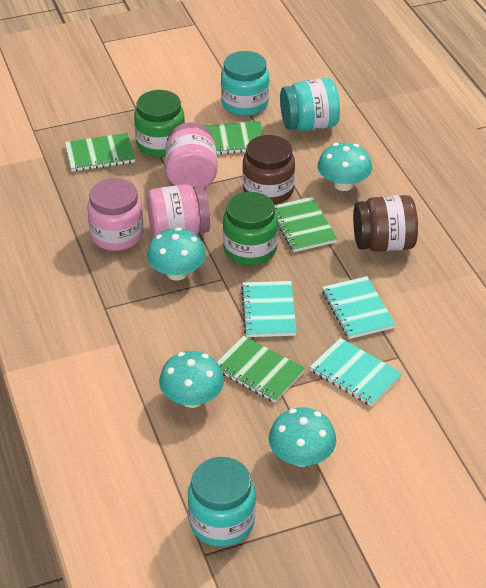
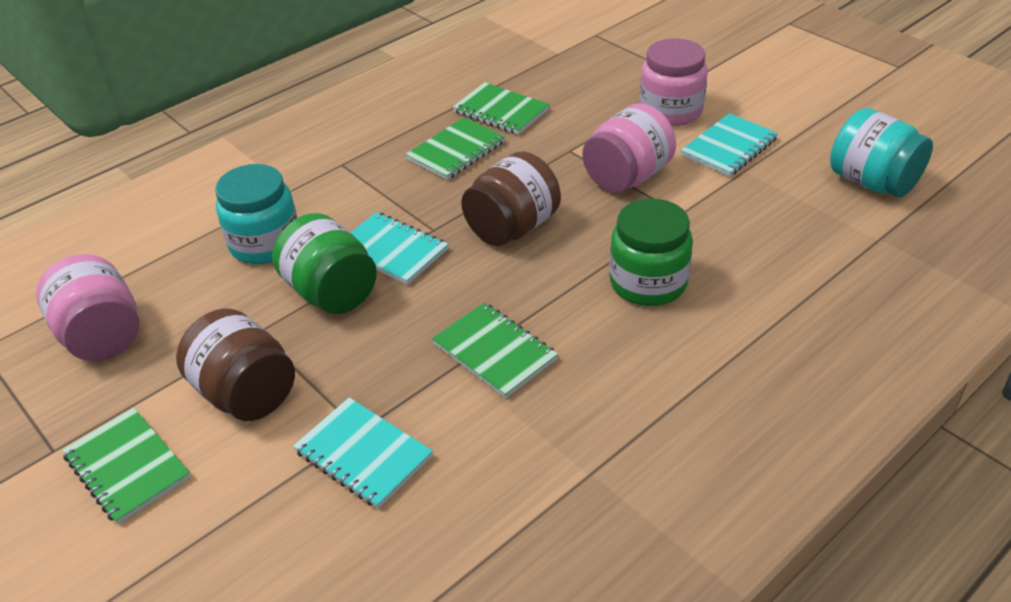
turquoise jar: [188,457,256,547] [221,51,269,116] [280,78,340,131] = 3 -> [215,164,298,264] [830,108,933,197] = 2
turquoise mushroom: [147,227,206,281] [159,351,224,408] [269,407,336,467] [318,142,372,191] = 4 -> none = 0

